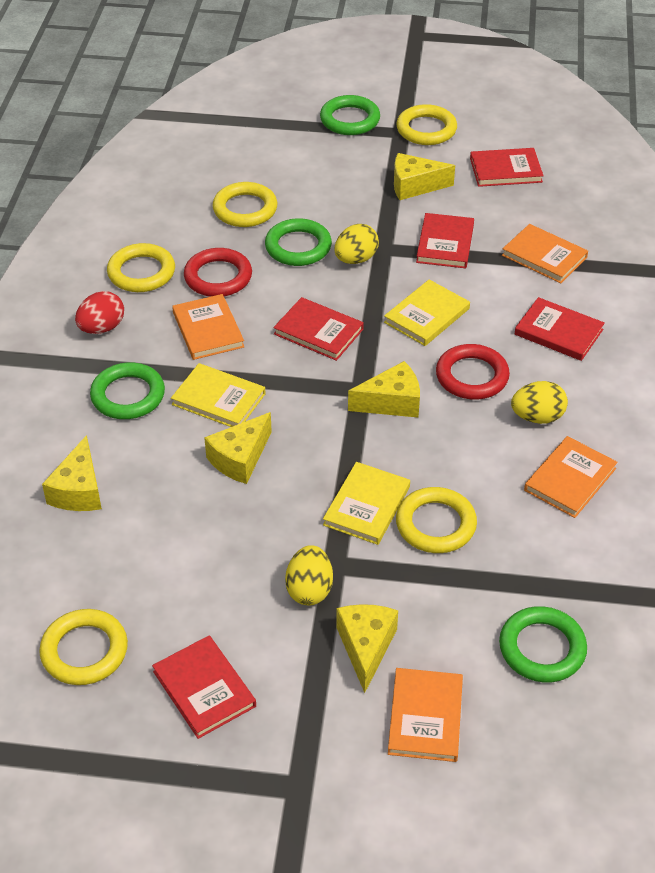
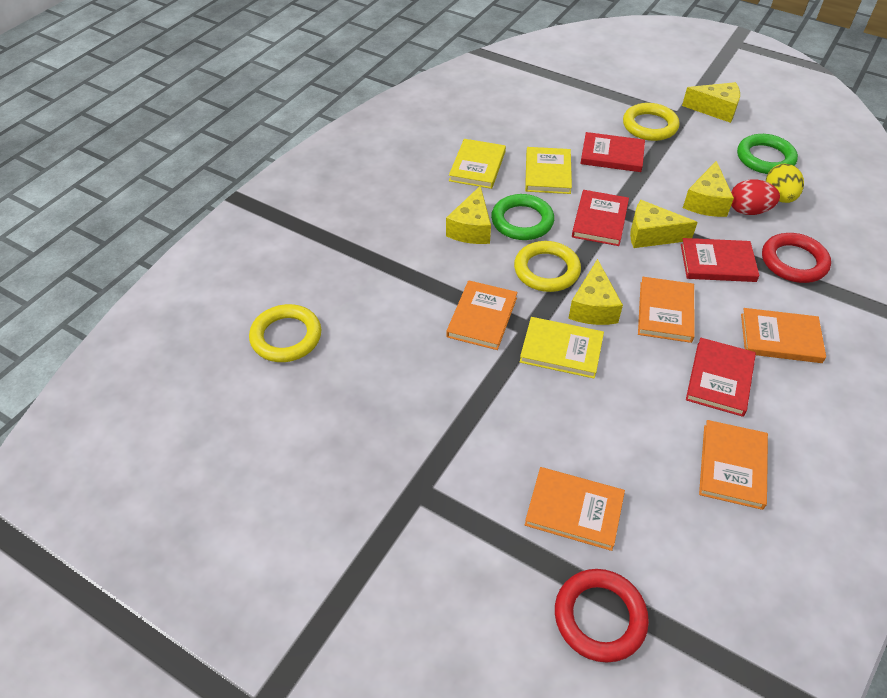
green ring: [90,362,165,419] [265,218,332,266] [320,95,380,135] [499,606,587,682] = 4 -> [491,194,554,240] [737,134,798,174] = 2
orange book: [172,294,245,360] [388,668,463,762] [502,224,588,283] [524,436,618,518] = 4 -> [446,281,518,350] [525,467,625,551] [638,277,695,343] [699,420,768,510] [741,308,826,363] = 5
red book: [152,635,256,739] [273,297,364,361] [416,213,474,268] [470,148,544,187] [515,297,605,361] = 5 -> [572,190,629,246] [580,132,645,172] [681,238,760,282] [686,338,756,417] = 4
yellow egg: [285,545,333,605] [335,224,379,264] [511,381,568,424] = 3 -> [766,164,804,203] = 1
yellow ring: [39,609,128,685] [107,243,175,292] [213,182,278,227] [396,104,457,145] [396,487,477,553] = 5 -> [249,304,321,362] [514,241,581,292] [623,103,679,141] = 3

